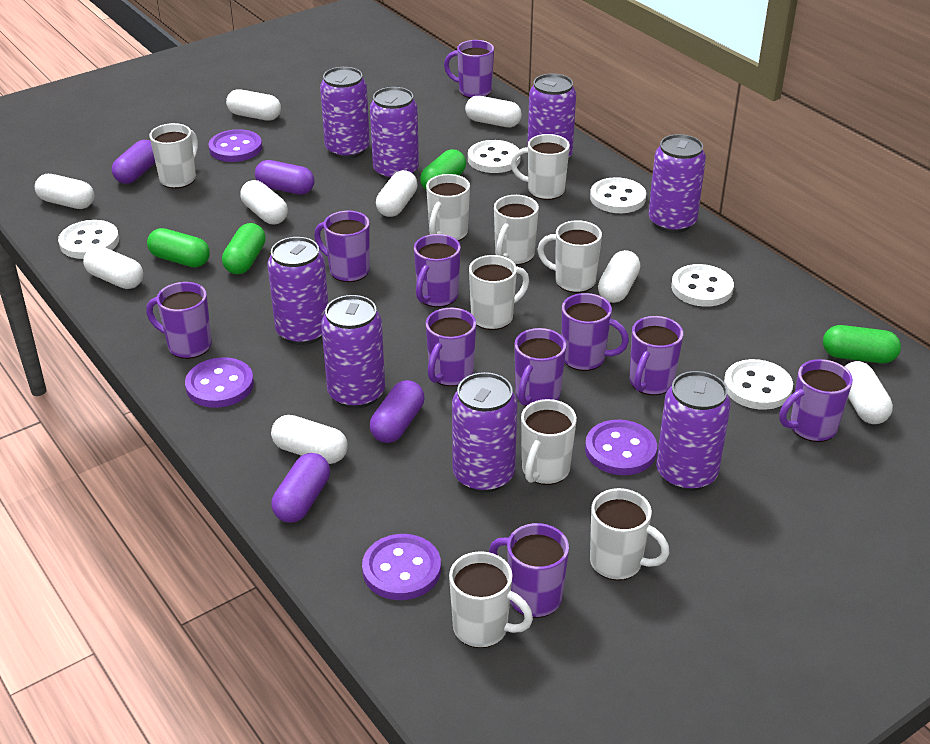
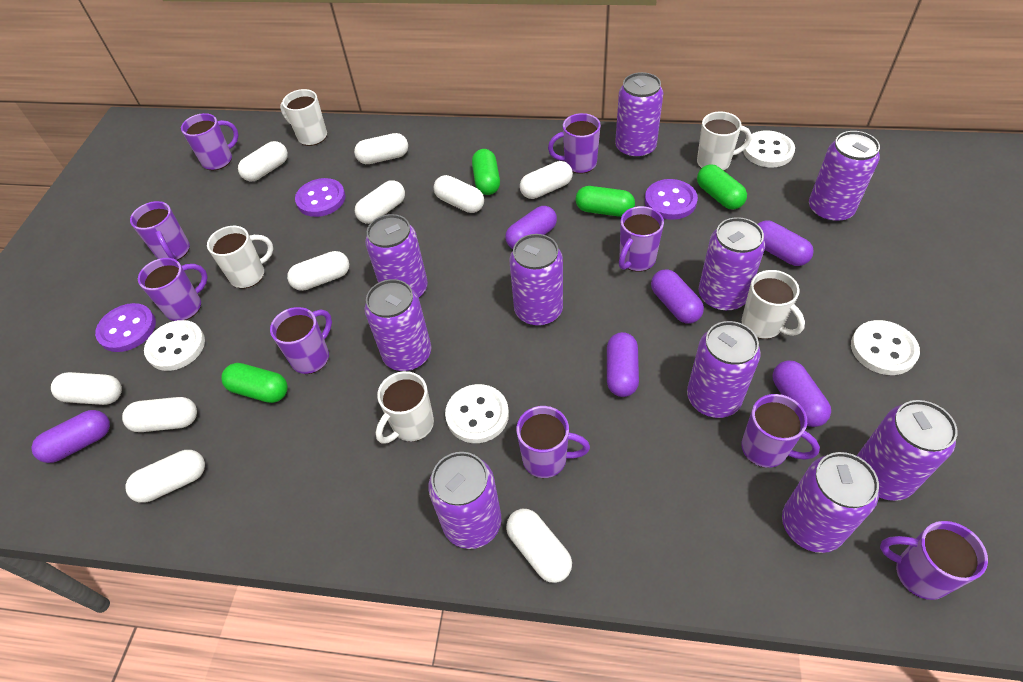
purple button: [185,357,254,408] [208,129,262,162] [362,534,441,600] [585,420,657,475] = 4 -> [95,303,156,352] [295,178,346,217] [645,179,698,220] = 3
purple can: [267,237,328,345] [320,67,370,159] [321,295,385,409] [370,87,419,180] [452,372,517,493] [527,74,576,158] [649,134,706,233] [656,371,731,491] = 8 -> [365,214,428,298] [365,279,431,371] [428,452,501,549] [509,234,563,326] [615,72,663,159] [687,321,761,418] [699,217,765,311] [782,452,879,553] [809,131,880,223] [857,400,957,501] = 10
purple capsule: [112,140,155,184] [255,160,314,195] [272,453,330,523] [370,380,424,443] = 4 -> [31,410,110,463] [505,206,557,249] [607,332,639,397] [651,269,704,324] [758,220,814,266] [773,360,831,427] = 6
purple mug: [146,282,212,359] [314,211,370,282] [414,234,461,307] [426,308,476,386] [444,40,494,98] [489,523,569,618] [514,328,566,406] [562,293,629,371] [629,316,683,395] [780,359,853,442] = 10 -> [130,201,190,260] [138,258,208,321] [181,113,239,170] [270,307,332,374] [516,406,590,478] [548,113,601,174] [619,206,664,272] [741,394,820,468] [880,521,988,600] = 9
white button: [58,220,119,259] [468,140,521,173] [590,177,646,213] [671,264,734,307] [724,359,793,410] = 5 -> [144,320,205,371] [445,384,509,443] [743,131,795,167] [851,320,920,375] = 4
white capsule: [35,174,94,209] [83,246,143,289] [226,89,281,120] [240,180,288,224] [271,415,348,464] [376,170,418,217] [465,96,522,127] [598,250,640,303] [844,361,893,424] = 9 -> [51,372,122,405] [122,397,197,432] [126,450,205,503] [238,141,288,181] [287,251,349,291] [354,133,408,164] [355,180,405,224] [434,175,484,213] [506,509,572,583] [520,161,573,199] = 10
white mug: [149,123,198,188] [426,174,470,241] [449,551,533,648] [469,255,529,330] [494,195,539,265] [511,134,570,200] [521,399,577,485] [538,220,602,293] [590,488,669,580] = 9 -> [207,226,273,289] [280,89,327,146] [376,371,434,444] [697,111,752,171] [742,270,805,339] = 5

